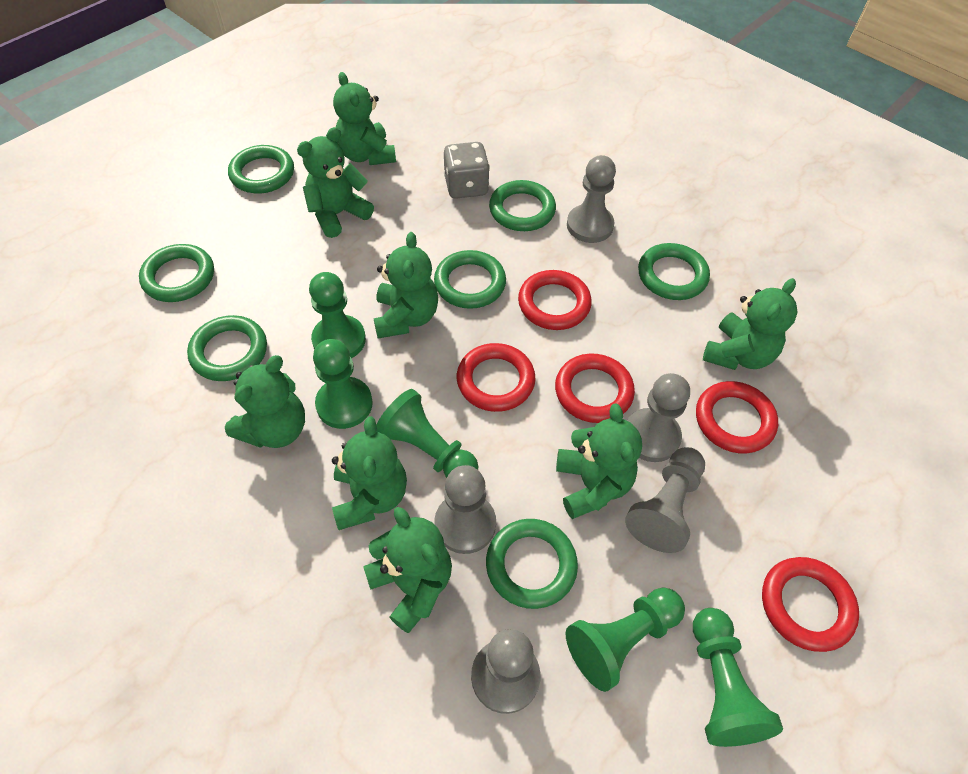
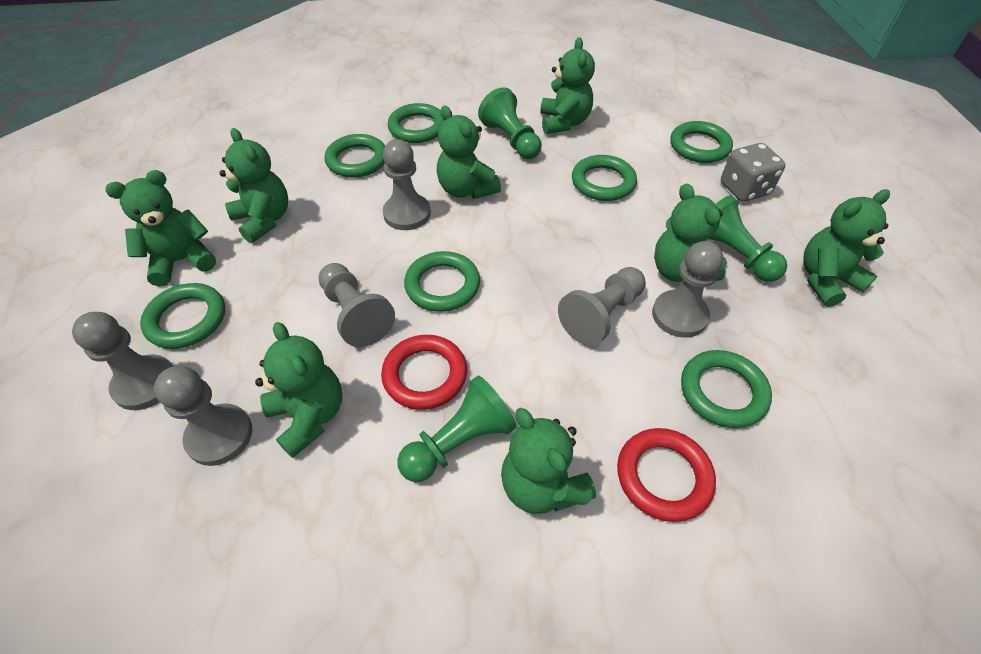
green pawn: [309,272,366,358] [313,339,373,429] [376,389,479,478] [566,588,685,692] [693,608,783,747] = 5 -> [397,376,517,482] [478,87,542,159] [709,195,787,282] = 3
grey pawn: [434,465,496,554] [471,629,540,714] [567,155,616,243] [625,447,705,553] [627,373,690,462] = 5 -> [72,312,174,410] [154,366,252,466] [318,263,395,347] [383,139,431,230] [558,267,646,346] [652,241,723,338] = 6
red ring: [457,343,536,412] [518,270,592,330] [555,353,635,423] [696,381,778,453] [762,557,859,652] = 5 -> [381,335,467,410] [617,428,716,522] = 2

